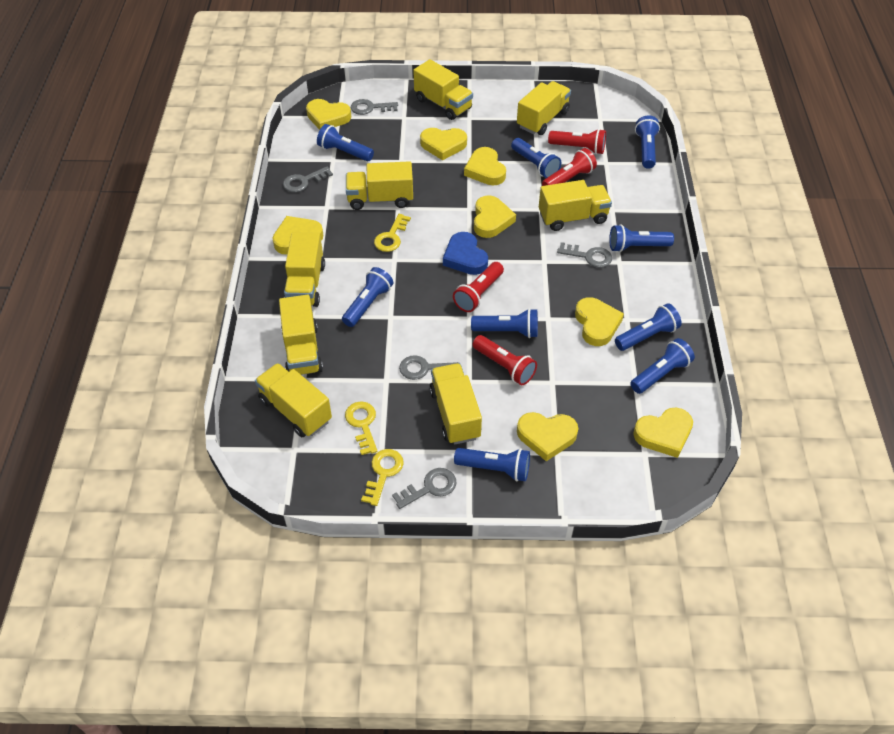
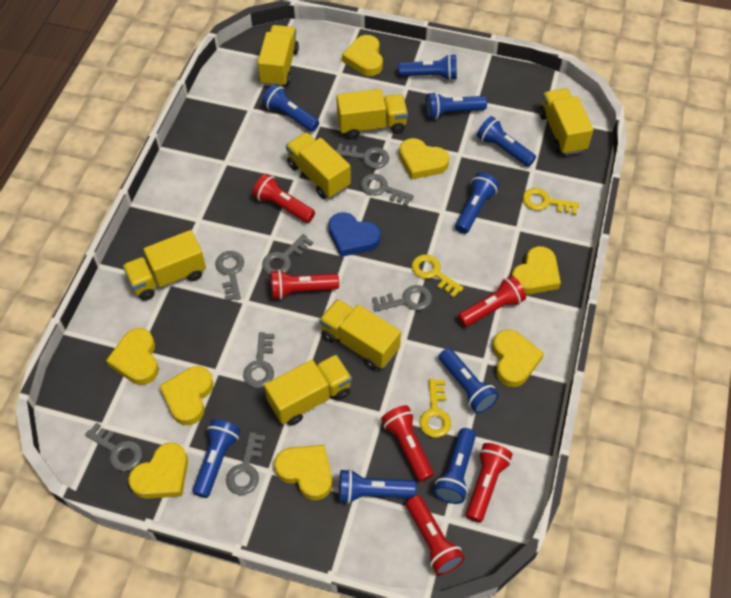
grey key: [283,166,333,192] [351,99,398,115] [392,468,456,509] [399,355,459,380] [557,242,612,268] = 5 -> [85,423,142,471] [215,251,244,301] [226,432,266,495] [243,332,275,388] [262,234,313,275] [336,143,389,169] [360,174,414,206] [372,285,432,312] = 8
red flashlight: [453,262,504,312] [473,335,537,385] [542,148,597,186] [548,129,606,154] = 4 -> [252,174,315,223] [271,270,339,300] [381,405,434,482] [406,495,465,575] [458,276,526,327] [466,443,512,523] = 6
yellow truck: [255,363,332,437] [279,295,323,375] [284,232,325,307] [346,161,413,210] [413,59,473,120] [429,363,482,445] [517,81,571,135] [539,180,612,231] = 8 -> [123,230,206,301] [258,25,299,87] [264,355,352,426] [286,132,351,199] [319,299,401,370] [336,89,408,139] [539,88,593,155] = 7

